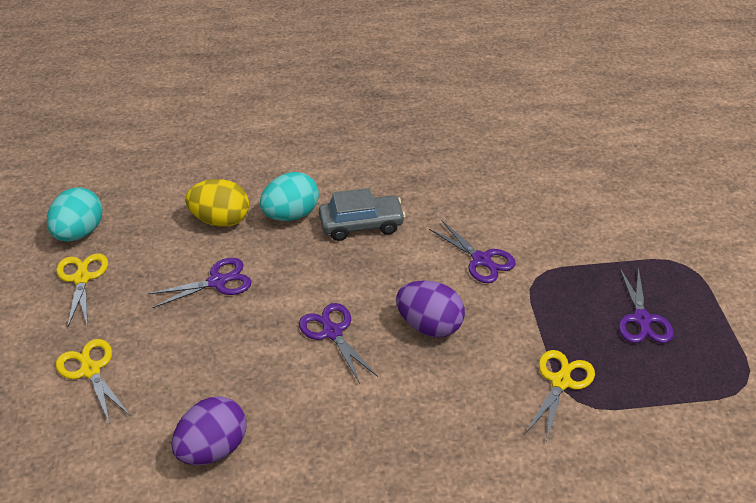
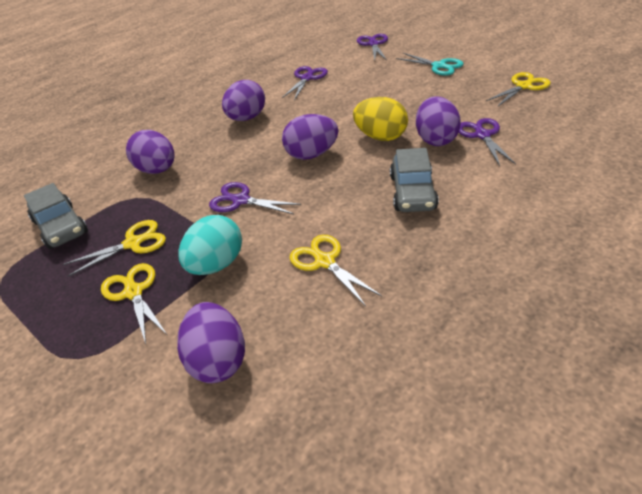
grey car: [319,188,406,241] = 1 -> [24,183,88,249] [390,148,439,212] = 2
purple egg: [171,396,247,465] [396,281,465,338] = 2 -> [126,130,175,174] [177,302,245,383] [222,80,265,121] [282,114,338,160] [416,96,461,146] = 5
turquoise egg: [47,187,103,242] [260,172,319,221] = 2 -> [179,215,242,275] = 1
turquoise scissors: none = 0 -> [396,53,464,76] = 1
yellow scissors: [56,253,108,329] [56,339,130,424] [526,350,595,441] = 3 -> [63,220,166,277] [101,263,166,344] [289,235,382,306] [486,72,551,107] = 4

